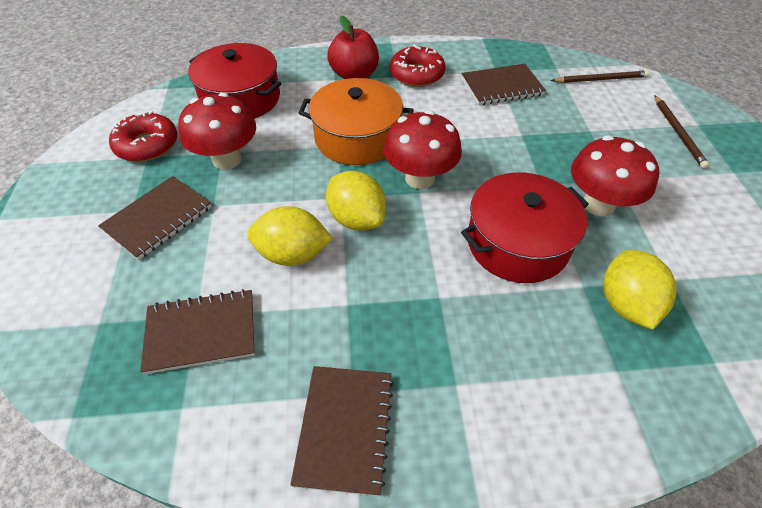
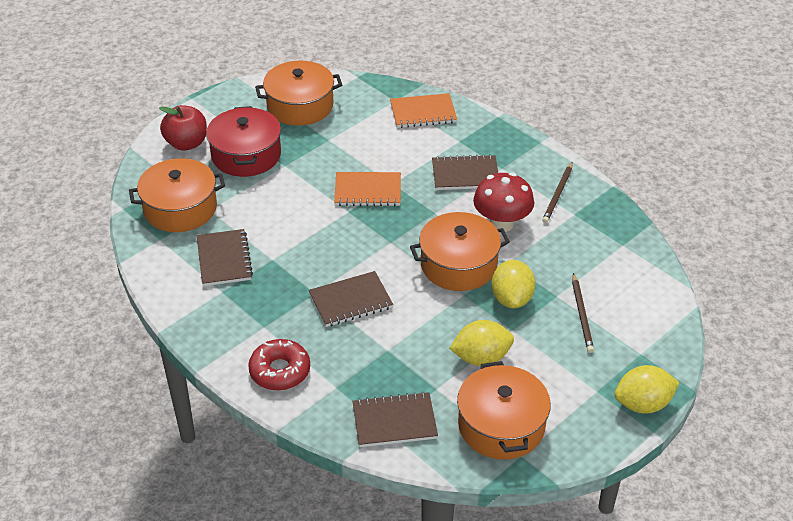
orange notebook: none = 0 -> [334,172,401,206] [390,93,457,128] = 2
orange pot: [299,78,414,165] = 1 -> [129,158,225,232] [255,61,342,126] [410,212,510,291] [457,361,551,460] = 4
red donut: [109,110,177,162] [390,44,446,87] = 2 -> [248,339,310,390] = 1
red mushroom: [178,92,256,170] [383,110,462,189] [571,135,659,217] = 3 -> [473,172,534,232] = 1
red pot: [188,43,282,119] [461,172,589,283] = 2 -> [206,106,281,177] = 1

